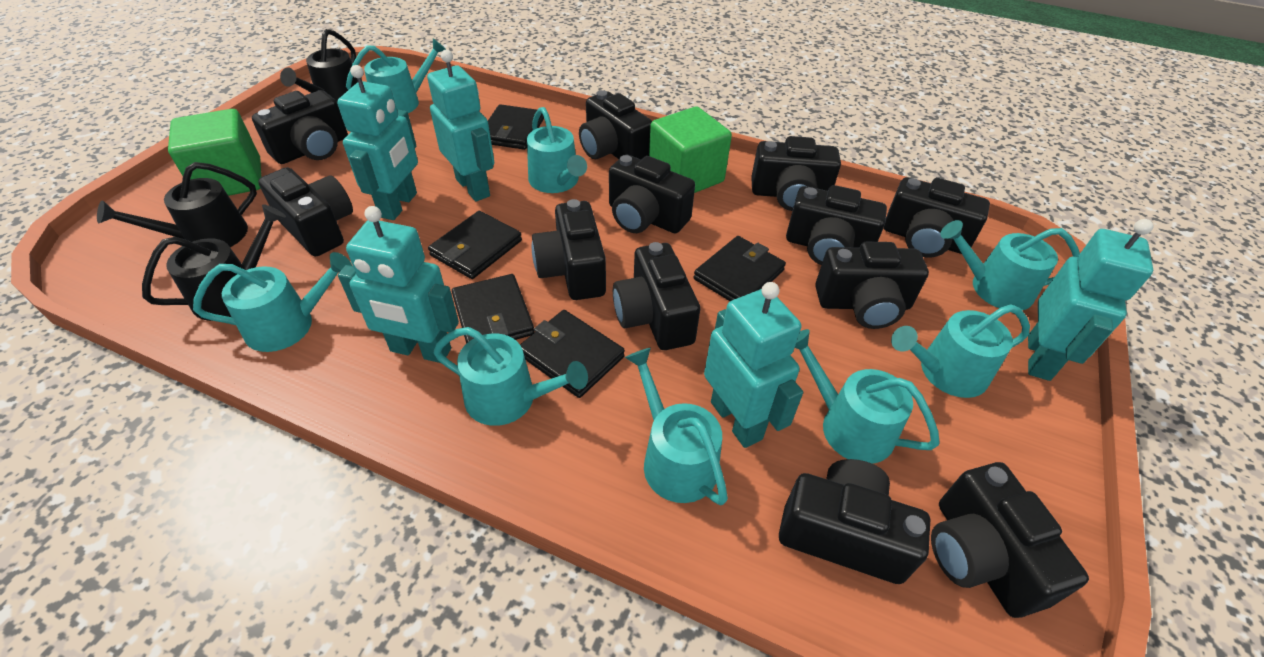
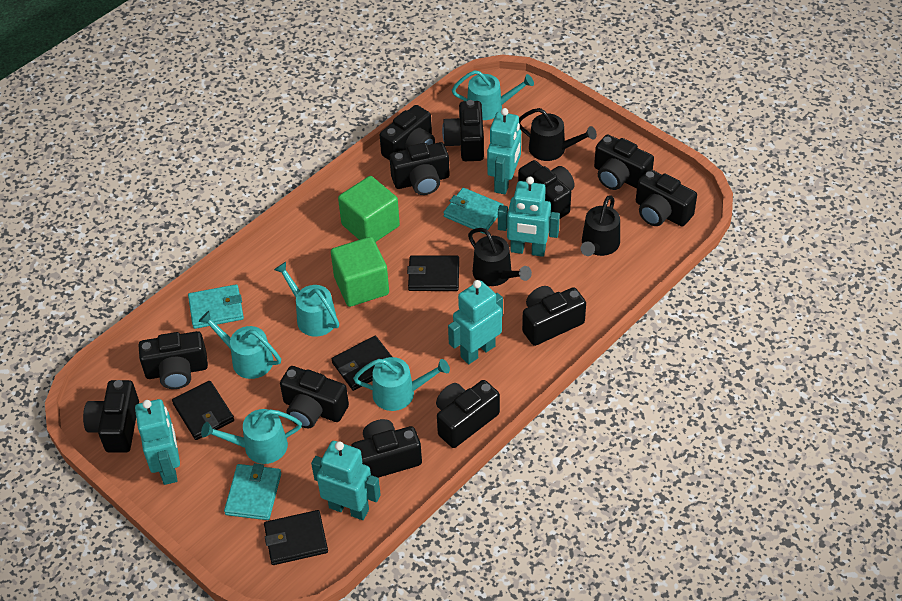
black wallet: [428,211,522,279] [452,274,535,344] [488,104,544,150] [520,310,625,398] [693,236,786,301] = 5 -> [172,381,234,440] [264,510,328,565] [332,336,392,391] [407,256,459,291] = 4
turquoise wallet: none = 0 -> [188,284,244,329] [224,463,281,520] [443,188,504,234] = 3
turquoise watering can: [193,252,352,352] [346,38,447,113] [433,327,588,426] [527,107,587,193] [625,348,728,506] [795,329,940,464] [891,304,1030,398] [940,220,1080,310] = 8 -> [199,311,281,379] [201,409,302,464] [274,262,339,337] [353,357,450,411] [452,70,534,120] = 5

